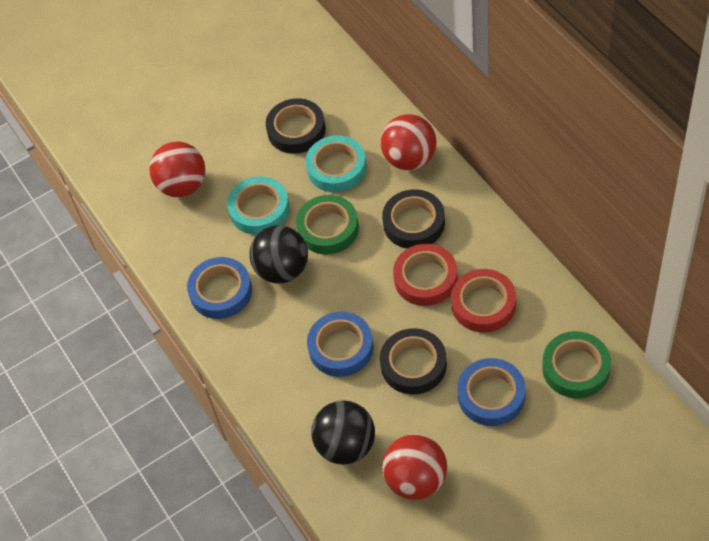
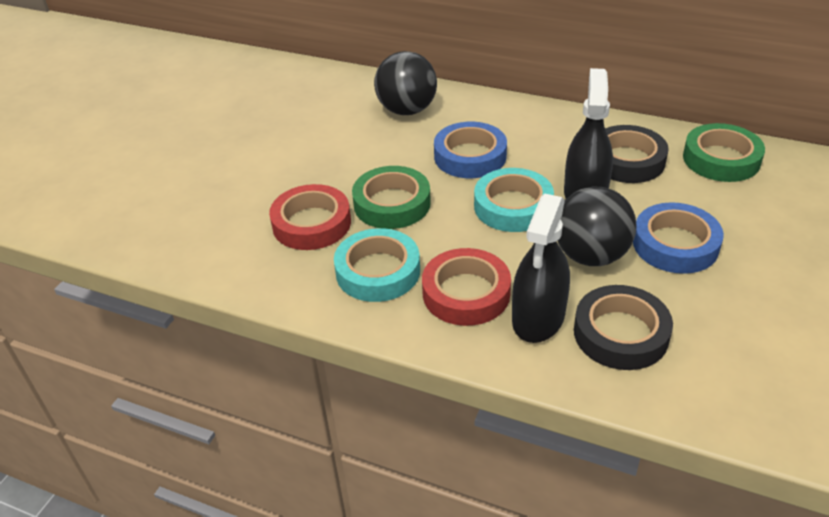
black spray bottle: none = 0 -> [512,194,570,343] [564,68,613,199] = 2
black tape: [266,98,326,154] [380,328,447,395] [382,189,445,249] = 3 -> [574,285,673,370] [605,125,669,183] = 2
blue tape: [187,257,252,319] [307,312,374,377] [457,358,526,426] = 3 -> [434,122,507,178] [633,202,724,274] = 2
red ball: [149,142,205,197] [381,114,437,170] [382,434,447,500] = 3 -> none = 0

